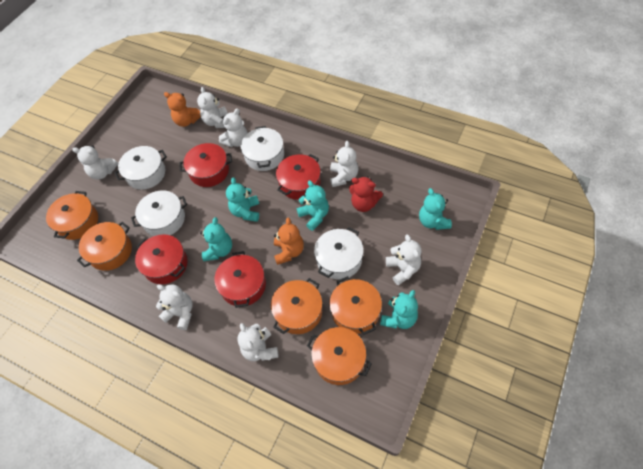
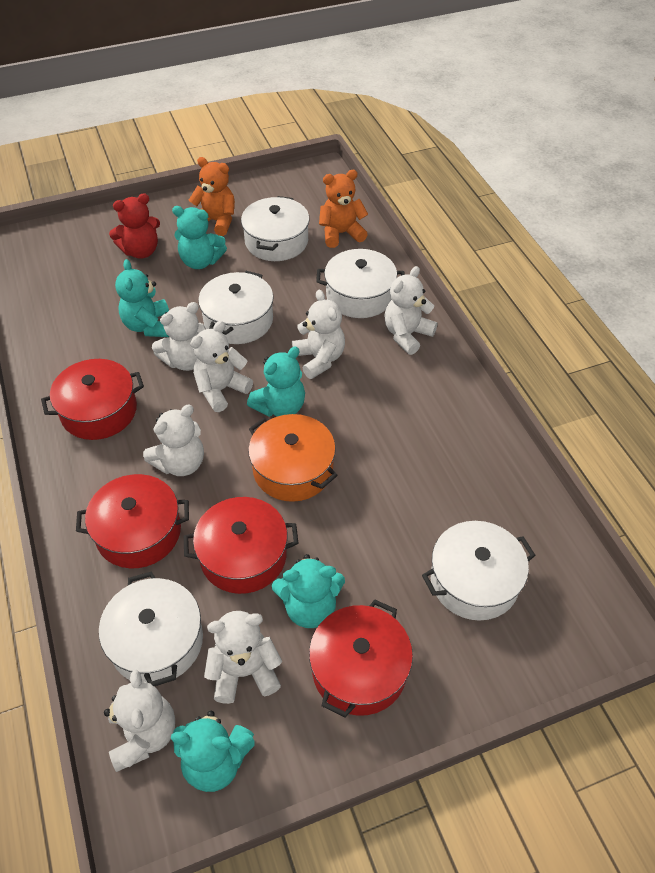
orange pot: [46,191,98,240] [77,222,132,271] [271,278,323,334] [307,327,372,385] [329,276,382,335] = 5 -> [248,414,338,502] = 1
white pot: [114,146,167,190] [131,190,187,236] [241,126,284,171] [314,227,364,280] = 4 -> [99,571,203,686] [198,271,274,344] [241,196,310,261] [316,249,405,318] [422,521,536,621] = 5

